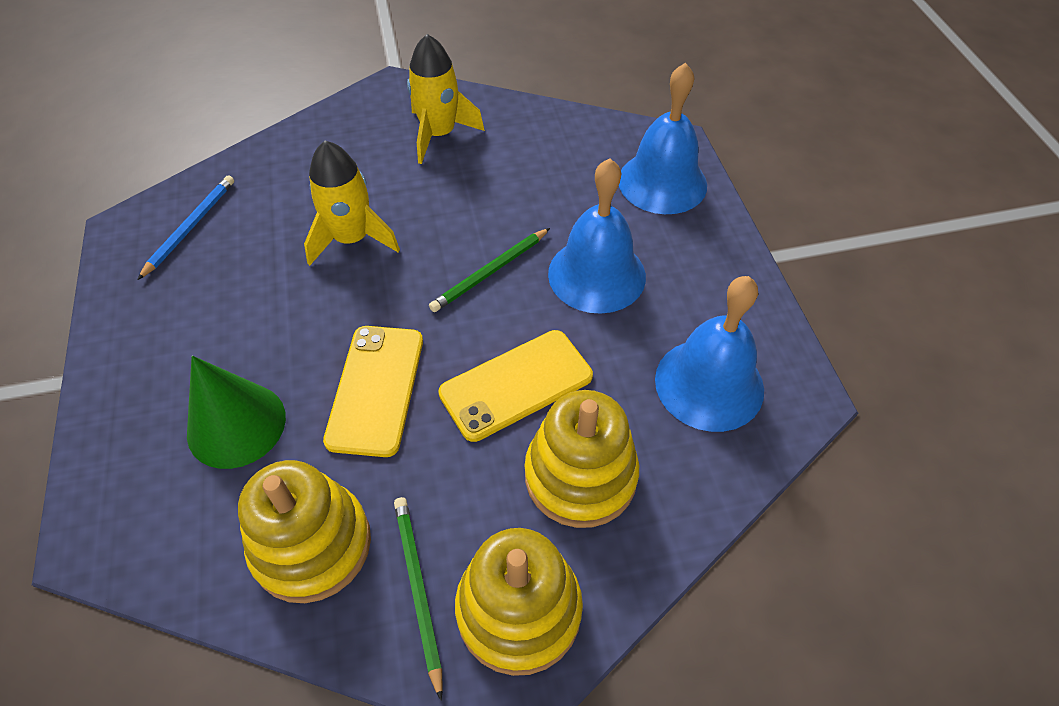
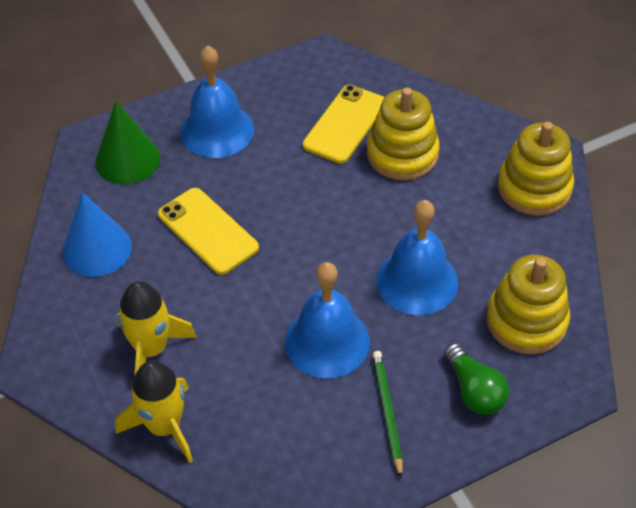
blue cone: none = 0 -> [62,192,132,277] = 1
blue pencil: [137,176,234,280] = 1 -> none = 0
green light bulb: none = 0 -> [444,343,509,415] = 1
green pencil: [394,497,442,701] [429,228,550,312] = 2 -> [373,351,403,479] = 1

